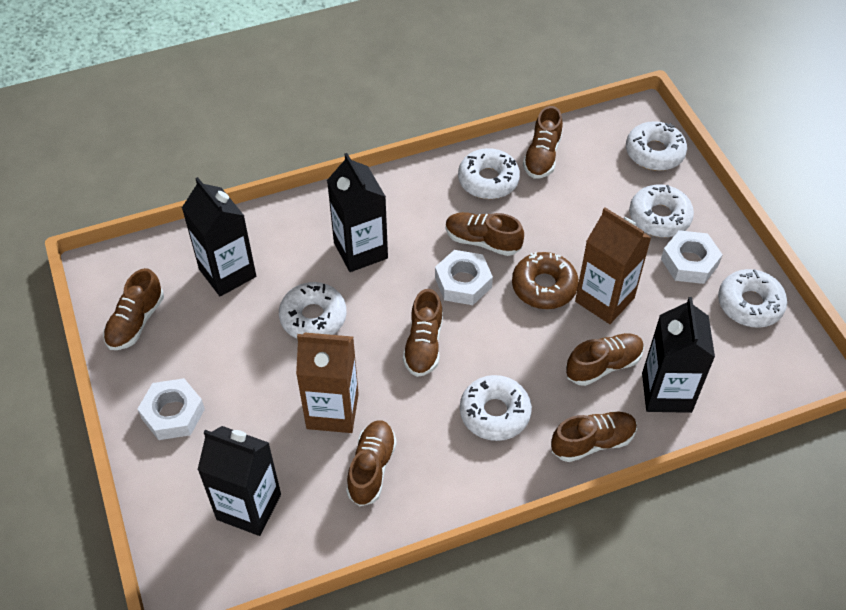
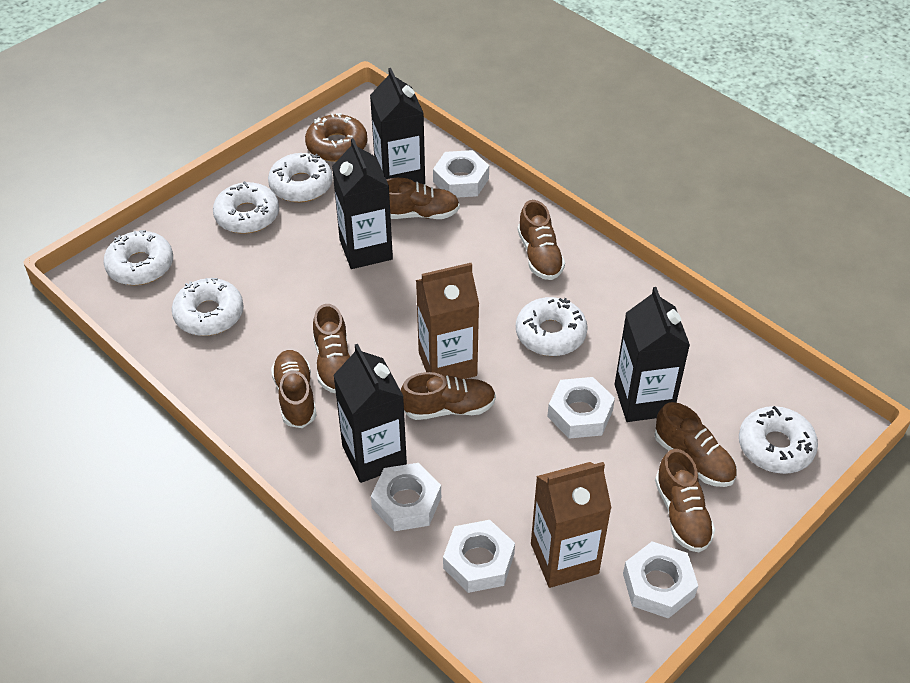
white nut: [138,378,205,440] [435,250,493,305] [661,230,723,284] = 3 -> [371,463,441,531] [433,150,489,198] [443,520,515,593] [547,377,615,439] [623,542,698,619] = 5

